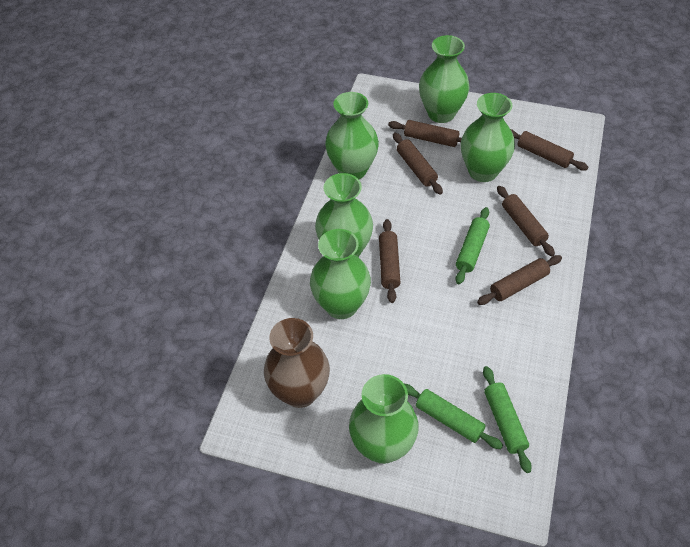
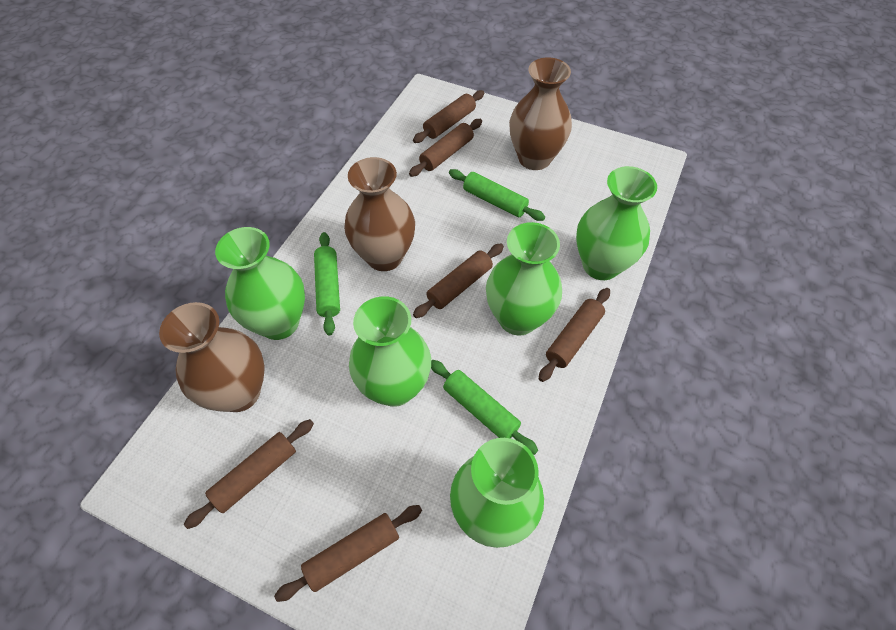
brown vase: [264,318,330,408] = 1 -> [159,302,265,412] [344,157,415,271] [509,58,572,170] = 3
green vase: [310,229,371,319] [315,173,373,257] [325,92,379,179] [349,374,419,464] [419,35,470,123] [461,93,515,182] = 6 -> [215,227,305,340] [349,296,431,407] [450,438,544,548] [486,222,562,336] [576,166,657,280] = 5

